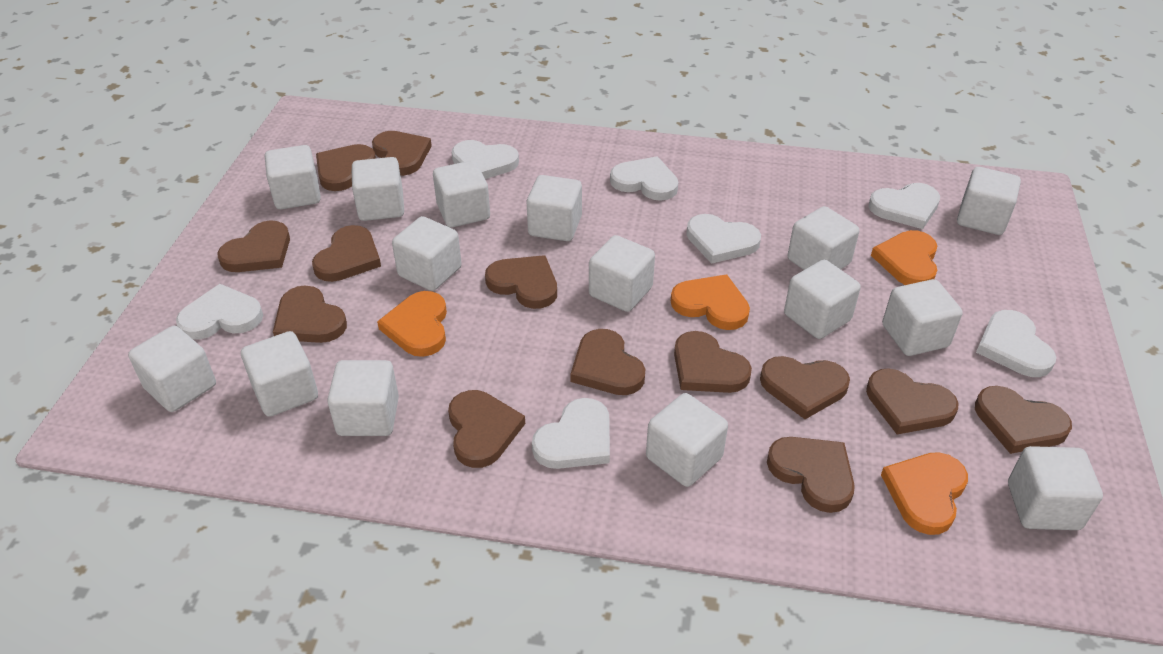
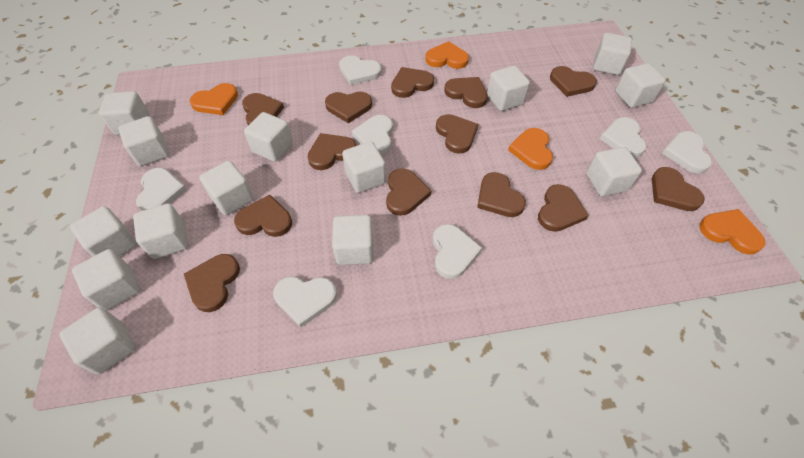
white cube: [128,326,216,412] [241,331,318,417] [265,145,321,209] [327,360,399,436] [352,157,404,221] [392,216,462,291] [433,161,490,227] [527,175,582,241] [589,235,655,312] [646,393,728,487] [784,260,861,339] [788,206,859,270] [882,279,963,356] [957,167,1021,235] [1008,446,1103,530] = 15 -> [59,307,136,374] [70,206,137,256] [72,249,141,311] [99,91,149,135] [118,116,170,166] [133,203,189,259] [199,161,254,215] [244,112,293,162] [332,215,374,265] [342,141,386,193] [487,66,530,111] [586,147,642,196] [593,33,632,75] [615,63,666,108] = 14

